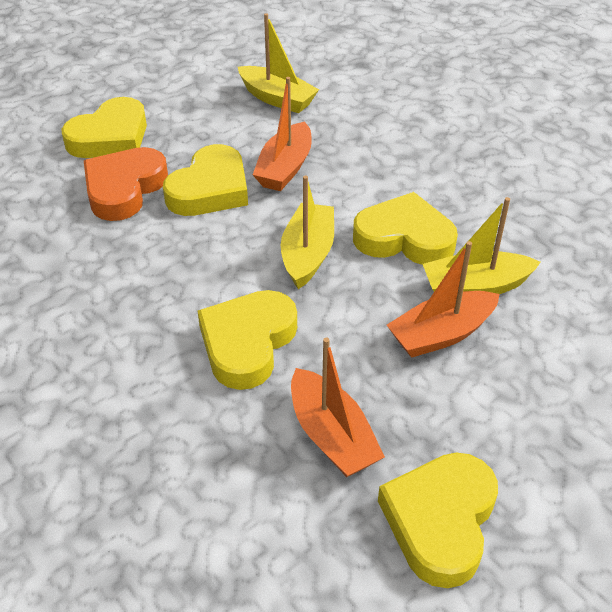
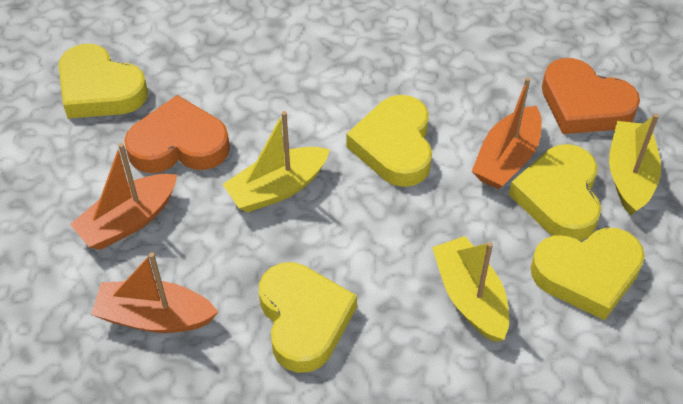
orange heart: [84,147,168,221] = 1 -> [124,95,230,173] [542,58,640,134] = 2

